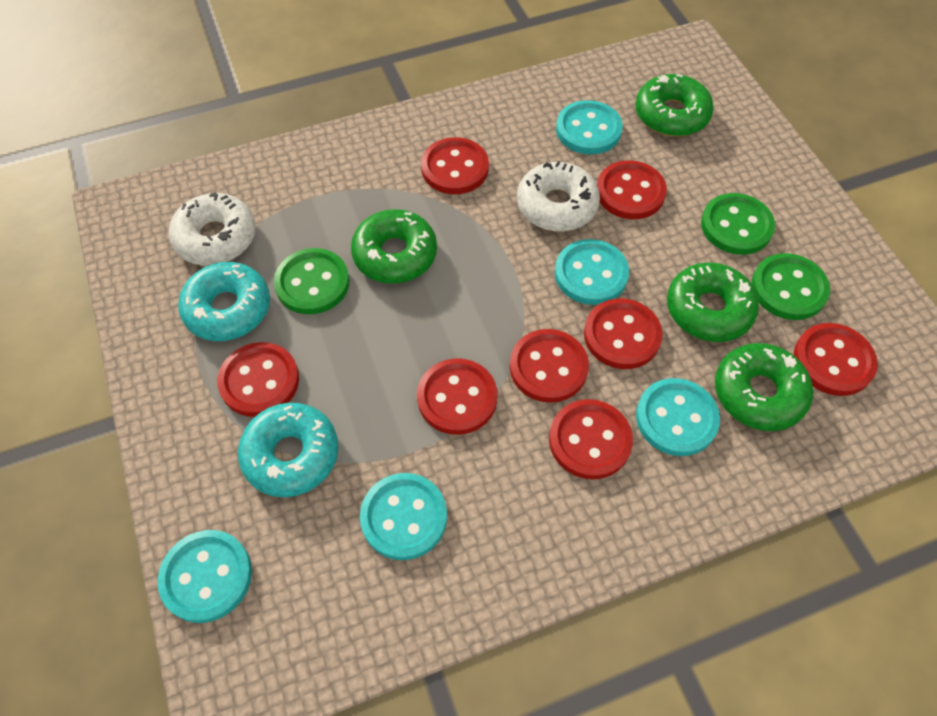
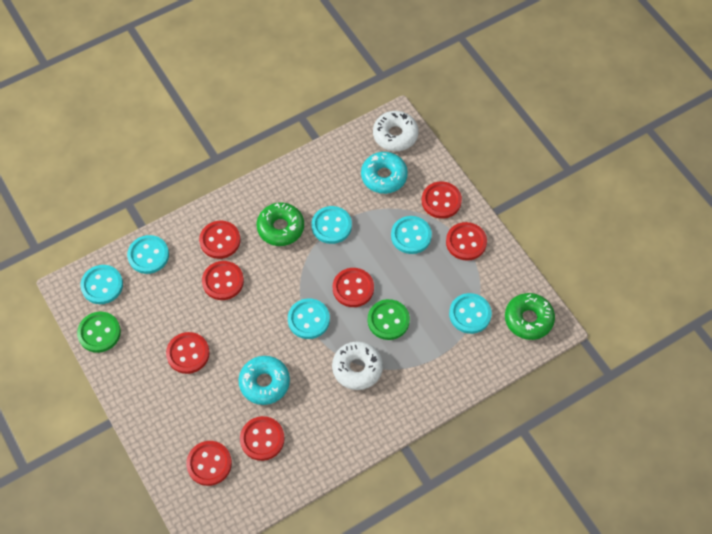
green button: [274,248,349,314] [701,193,775,255] [751,253,830,320] = 3 -> [77,312,121,353] [368,299,410,340] = 2
green donut: [351,209,437,284] [635,74,714,136] [667,262,759,342] [715,343,813,431] = 4 -> [257,202,304,246] [505,293,555,340] = 2
turquoise button: [158,530,252,623] [360,473,447,560] [555,239,629,305] [556,100,623,154] [636,378,720,456] = 5 -> [80,265,123,304] [127,235,169,274] [288,299,330,339] [311,206,352,244] [391,216,432,254] [449,293,492,334] = 6

